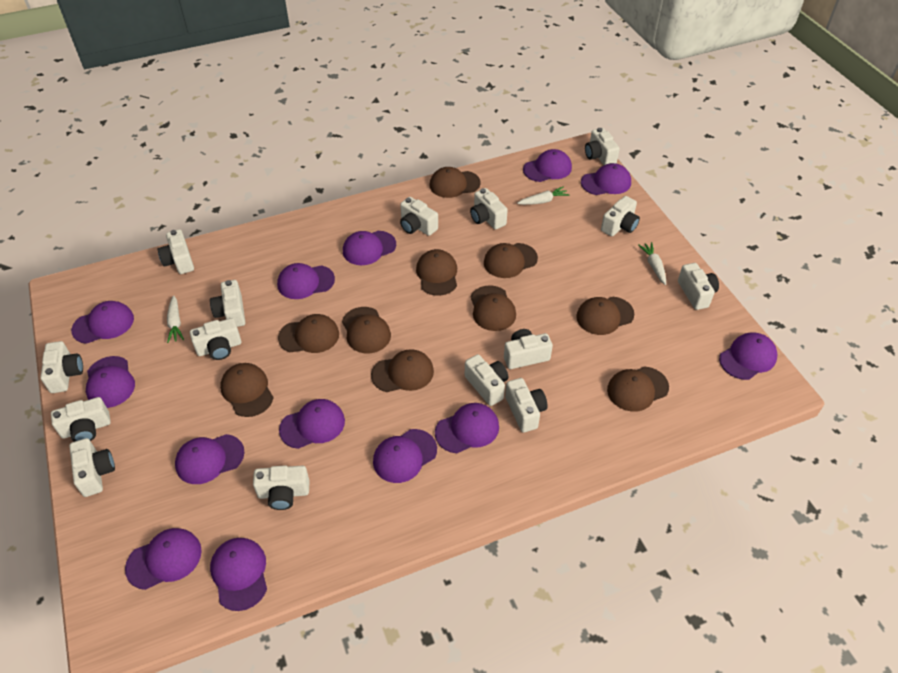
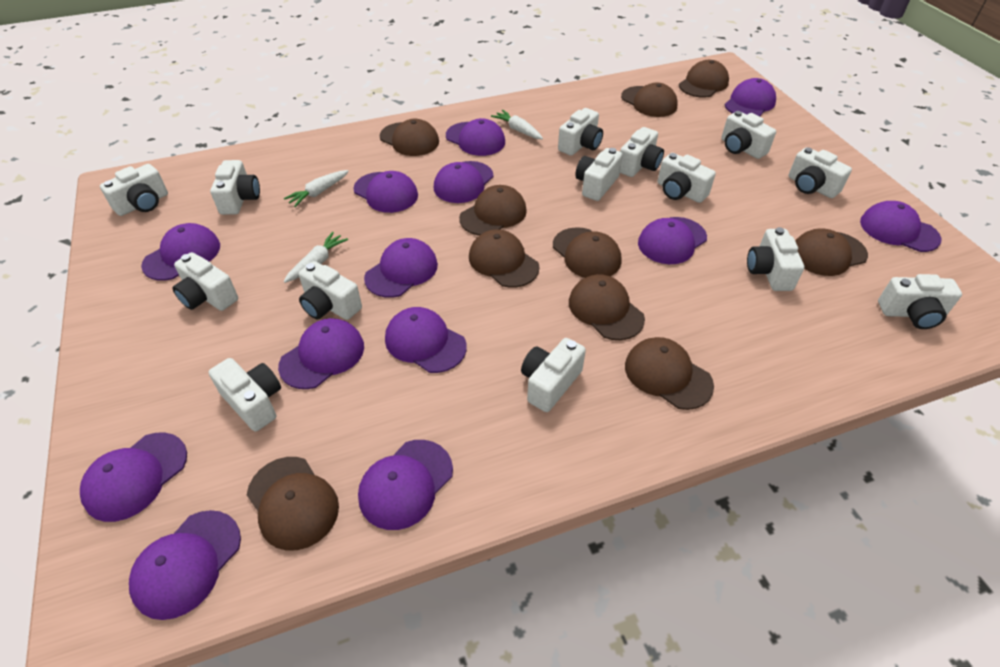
white camera: [41,341,83,393] [51,397,111,442] [69,438,115,497] [157,229,194,274] [190,318,241,360] [210,280,245,327] [253,465,310,510] [400,197,438,236] [465,354,508,406] [470,188,508,230] [504,329,553,369] [505,378,548,433] [585,128,620,165] [601,196,640,236] [678,263,719,310] = 15 -> [100,164,168,216] [172,252,238,311] [209,358,281,431] [210,160,260,215] [299,261,362,320] [521,338,586,412] [558,108,603,156] [575,148,623,201] [620,127,664,177] [658,153,716,203] [721,111,776,159] [747,227,805,291] [788,147,852,198] [878,274,962,329] = 14

